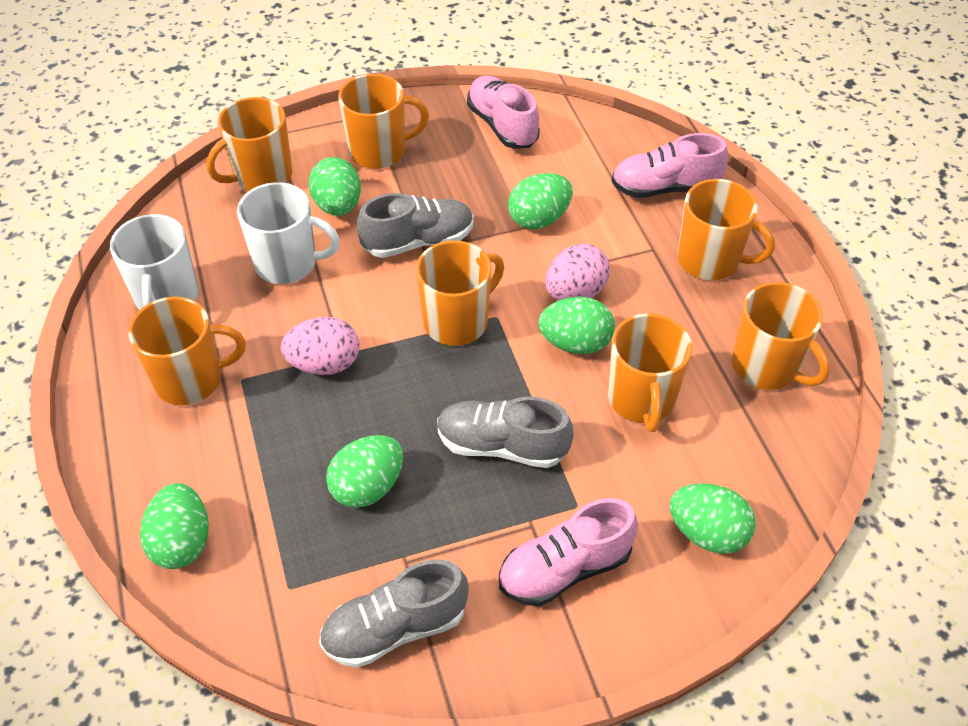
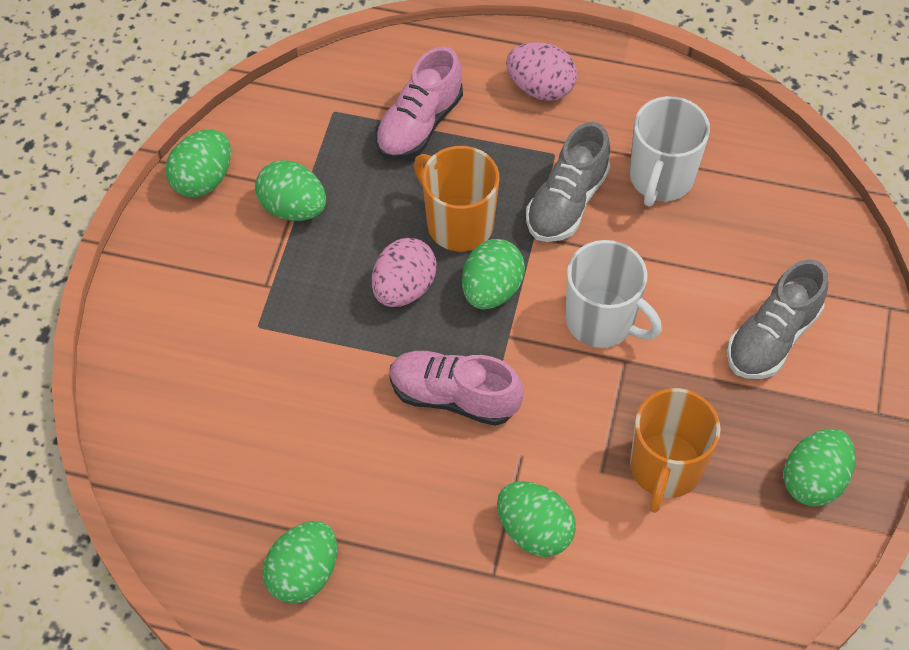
grey shoe: [319,559,469,668] [357,193,474,258] [437,397,573,468] = 3 -> [526,122,610,242] [727,260,828,379] = 2
orange mug: [128,297,246,405] [206,97,292,192] [338,74,429,169] [416,240,504,346] [608,313,692,432] [677,179,775,280] [732,282,830,390] = 7 -> [414,146,499,251] [630,388,721,513] = 2
pink shoe: [467,75,540,149] [499,498,638,606] [611,133,728,198] = 3 -> [375,47,463,160] [390,351,523,426] = 2

